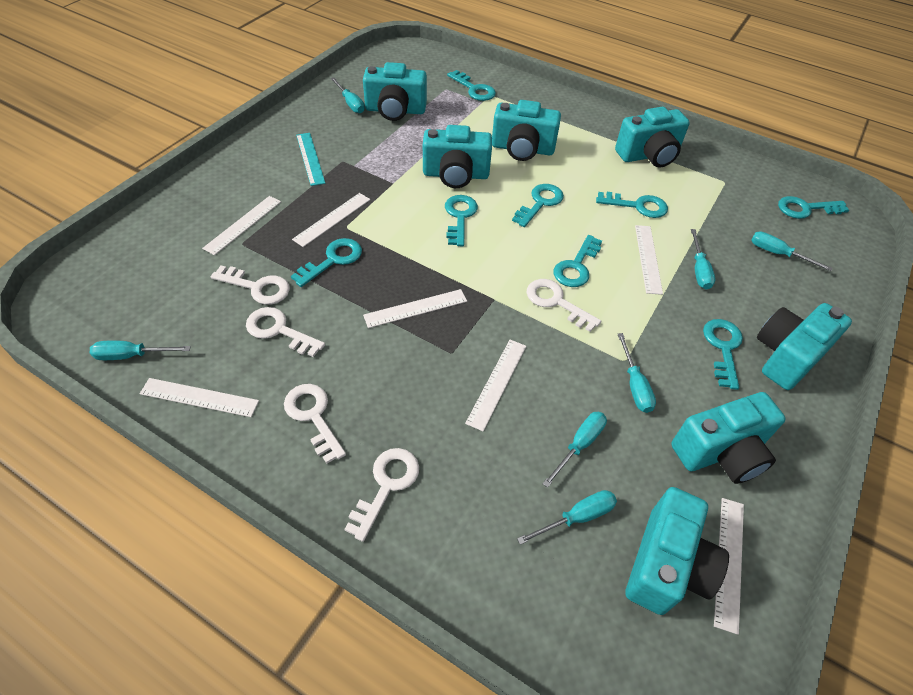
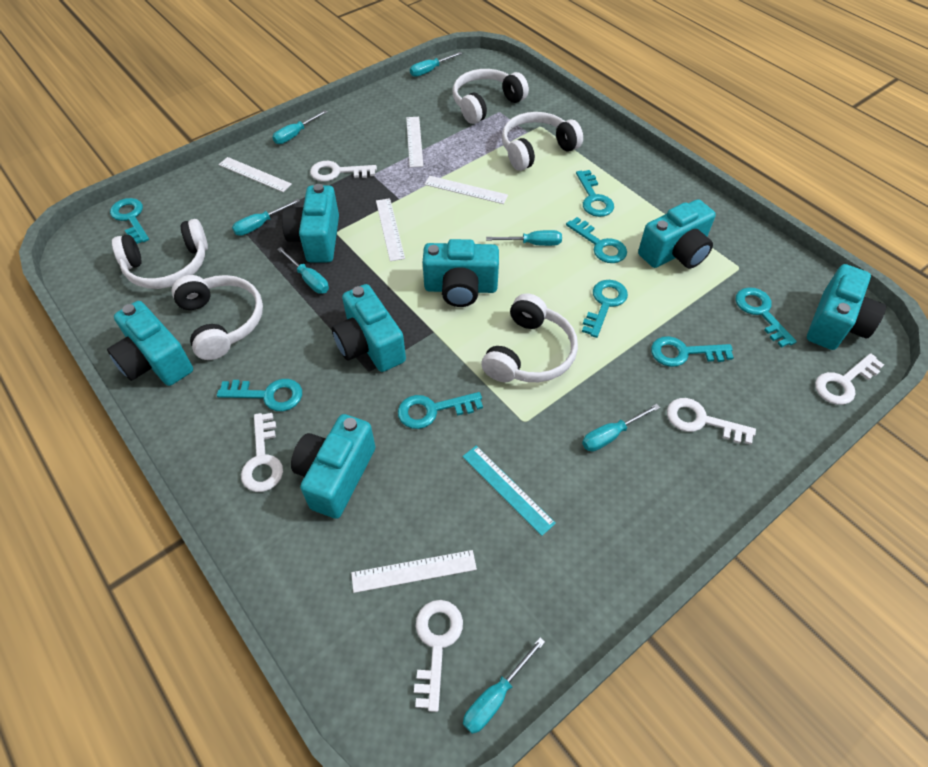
white headphones: none = 0 -> [112,219,208,289] [171,275,263,360] [453,69,529,124] [481,293,578,382] [502,112,583,171] = 5
white ruler: [140,378,259,417] [202,196,281,255] [292,193,370,247] [363,289,467,328] [465,340,526,431] [635,225,663,295] [714,498,744,635] = 7 -> [219,157,292,192] [351,550,477,593] [376,198,405,261] [406,117,423,167] [424,176,508,204] = 5

